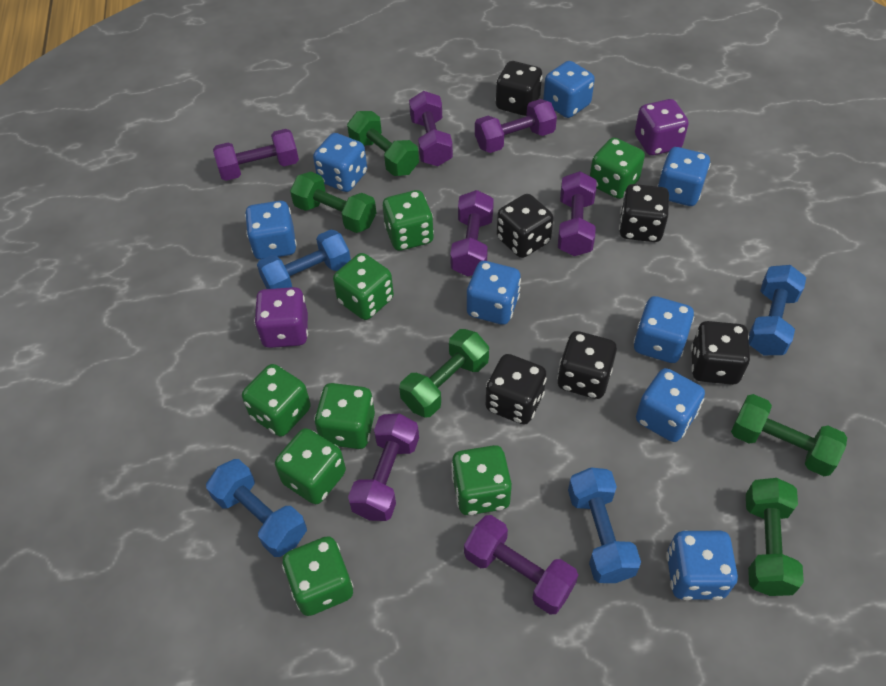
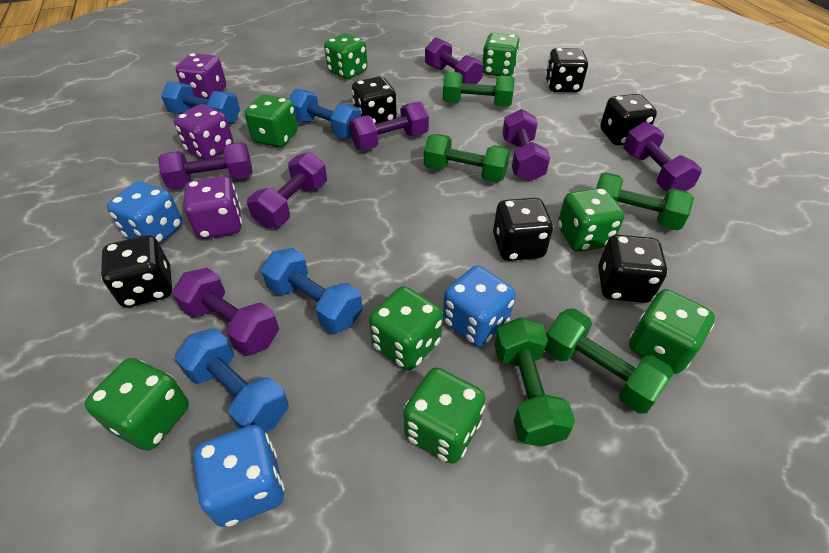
blue dice: [245,201,297,260] [313,133,367,192] [467,261,521,325] [543,61,595,118] [633,296,694,363] [636,368,705,442] [657,147,711,206] [666,530,738,600] = 8 -> [107,181,182,244] [193,425,285,527] [443,266,516,347] = 3
purple dice: [254,287,308,348] [635,99,689,156] = 2 -> [174,104,233,160] [176,53,226,99] [184,176,242,239] = 3

